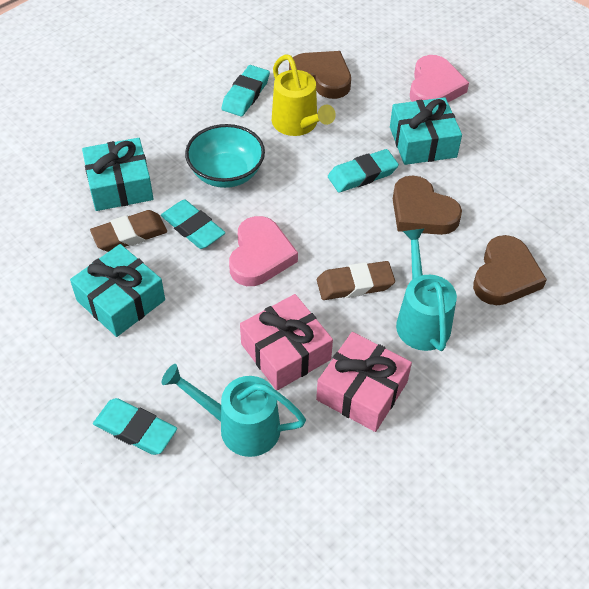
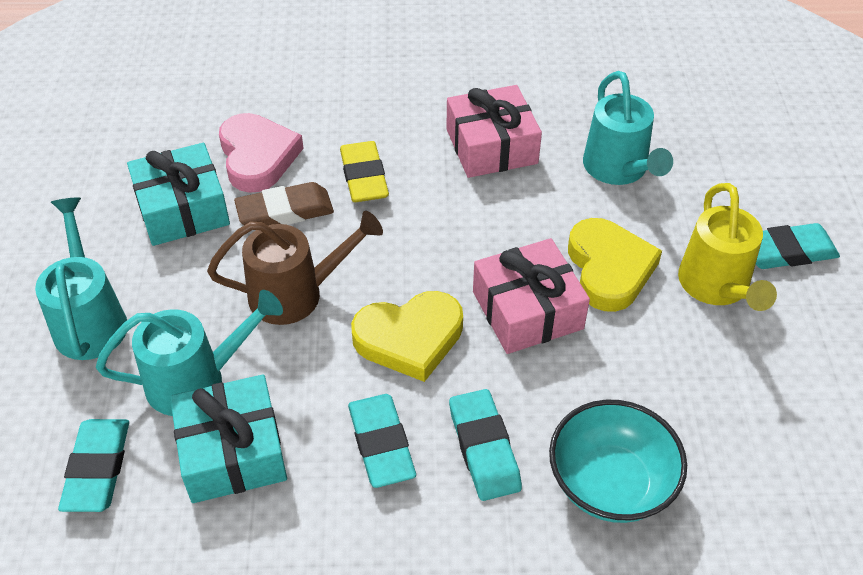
brown eraser: [90,210,167,252] [317,261,395,300] = 2 -> [234,182,334,225] = 1
brown heart: [289,51,351,99] [393,175,462,235] [473,235,547,305] = 3 -> none = 0
brown watering can: none = 0 -> [207,211,383,325] = 1
pink heart: [229,216,298,286] [410,55,469,102] = 2 -> [219,113,304,193] = 1
turquoise gift: [70,244,165,337] [82,138,153,211] [390,97,462,165] = 3 -> [127,143,230,246] [170,374,287,503] = 2
turquoise watering can: [161,364,306,457] [396,229,457,351] = 2 -> [35,197,127,360] [96,290,283,416] [583,71,673,185] = 3
yellow eraser: none = 0 -> [340,141,389,202] = 1
yellow heart: none = 0 -> [351,291,463,382] [568,218,662,312] = 2

